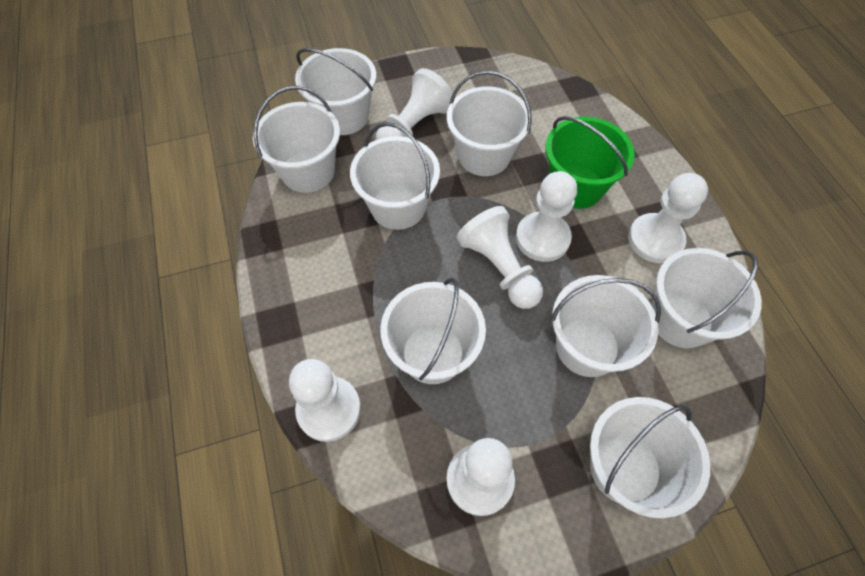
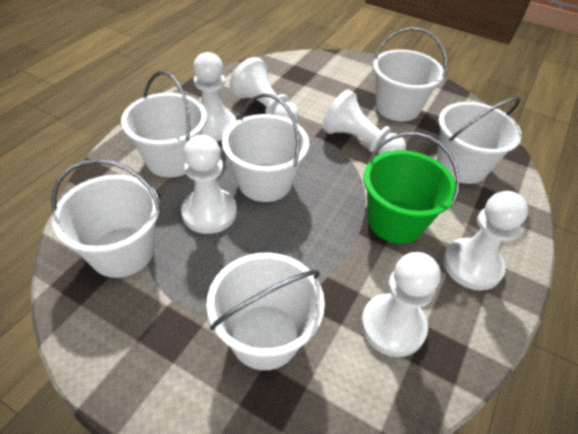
white bucket: [253,86,340,193] [295,48,376,135] [350,122,440,230] [380,278,486,384] [447,70,532,176] [550,275,661,377] [590,397,710,518] [652,248,762,348] = 8 -> [51,159,161,278] [121,71,207,177] [206,253,325,370] [222,94,309,202] [373,27,447,122] [437,97,522,184] = 6

